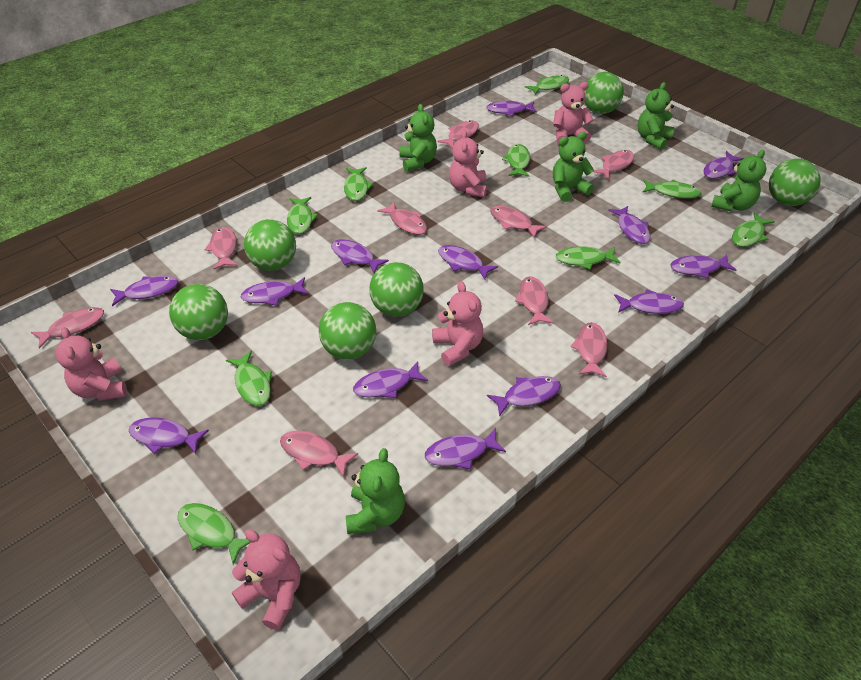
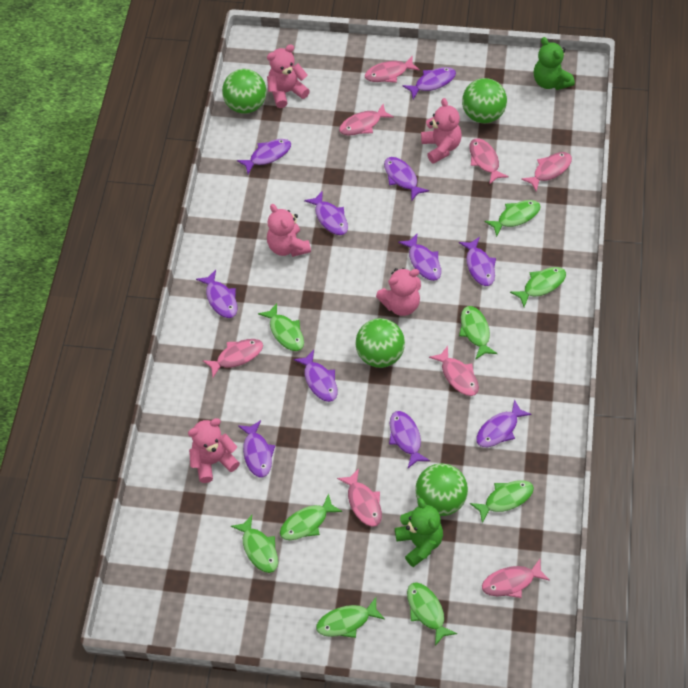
green ball: [169,284,228,340] [244,219,296,271] [319,302,376,359] [369,262,424,317] [584,72,624,114] [769,158,820,206] = 6 -> [222,69,266,114] [356,318,405,368] [415,463,468,516] [462,78,507,123] = 4
green teddy bear: [346,448,405,534] [399,104,437,172] [553,132,594,202] [638,82,675,150] [711,150,767,212] = 5 -> [395,498,443,567] [534,37,575,90] = 2
pink fish: [31,307,104,349] [204,227,238,269] [280,431,358,477] [377,202,427,235] [438,121,479,148] [490,206,547,238] [515,276,554,325] [570,322,608,377] [593,150,634,180] = 9 -> [202,339,263,377] [337,469,382,527] [339,104,394,135] [365,56,420,83] [429,346,479,396] [469,138,509,184] [482,559,550,598] [521,152,572,192] = 8
purple fish: [110,276,178,306] [129,417,209,454] [241,277,309,306] [331,239,389,273] [353,361,428,398] [425,428,506,469] [438,245,498,280] [486,101,537,116] [487,376,561,417] [608,206,650,244] [614,289,684,314] [670,255,736,278] [703,151,742,179] = 13 -> [196,270,237,318] [237,139,291,174] [238,420,275,477] [294,350,338,402] [304,191,348,235] [384,157,429,201] [389,411,430,468] [398,234,441,281] [403,67,456,99] [459,237,496,286] [476,399,532,447] = 11

